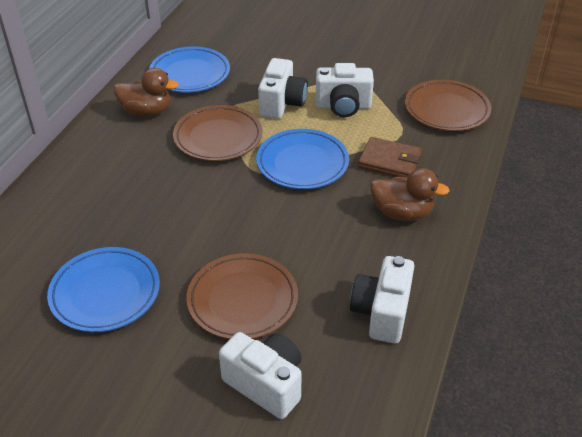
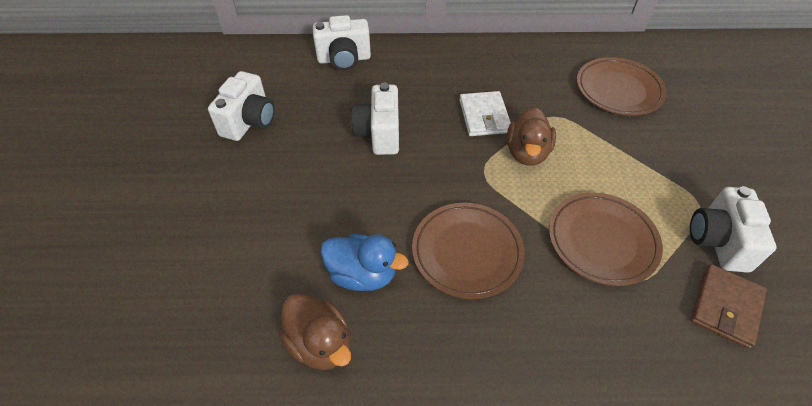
blue duck: none = 0 -> [320,234,408,291] = 1
blue plate: [47,247,160,332] [149,47,230,93] [256,129,349,189] = 3 -> none = 0
white wallet: none = 0 -> [459,91,511,136] = 1

